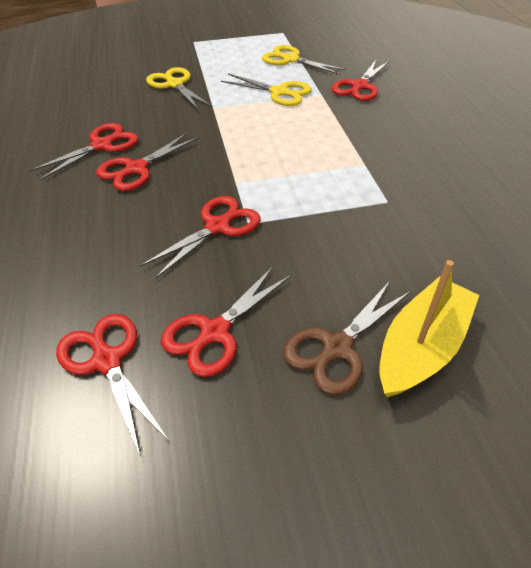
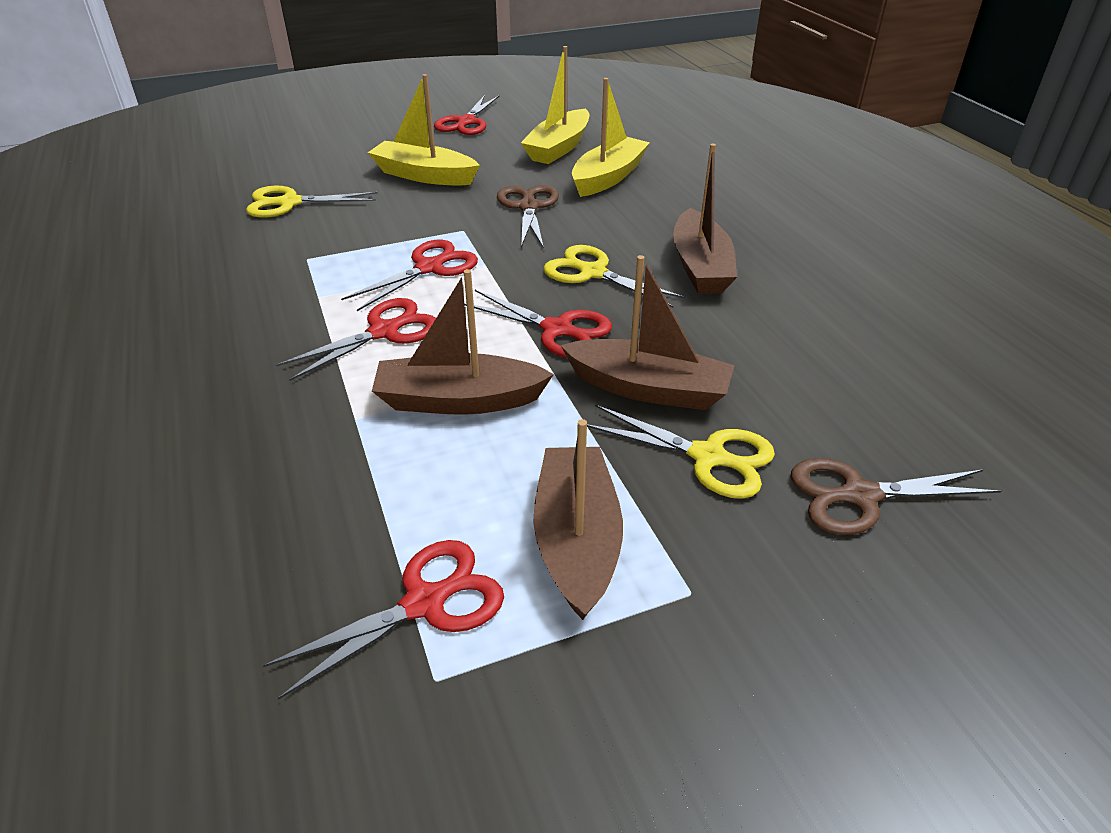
brown boat: none = 0 -> [372,269,554,415] [533,419,623,620] [561,255,735,410] [673,144,737,294] = 4
brown scissors: [284,281,411,395] = 1 -> [497,185,559,249] [791,458,1001,535] = 2
red scissors: [29,123,138,180] [56,314,169,457] [96,132,199,191] [140,196,260,279] [161,265,292,377] [332,59,390,101] = 6 -> [263,540,504,700] [276,298,436,381] [341,239,478,311] [434,95,499,135] [464,290,612,358] = 5
yellow boat: [379,260,479,397] = 1 -> [368,74,480,186] [521,46,589,164] [572,78,650,197] = 3

